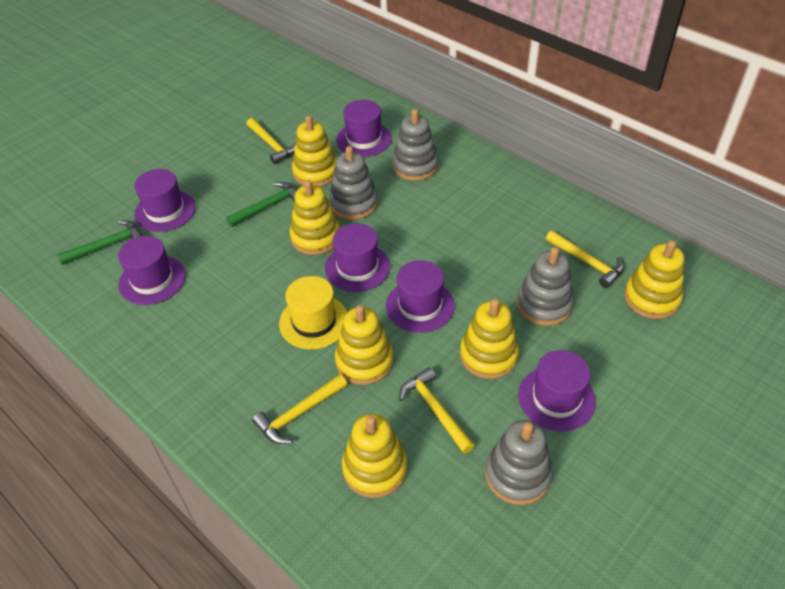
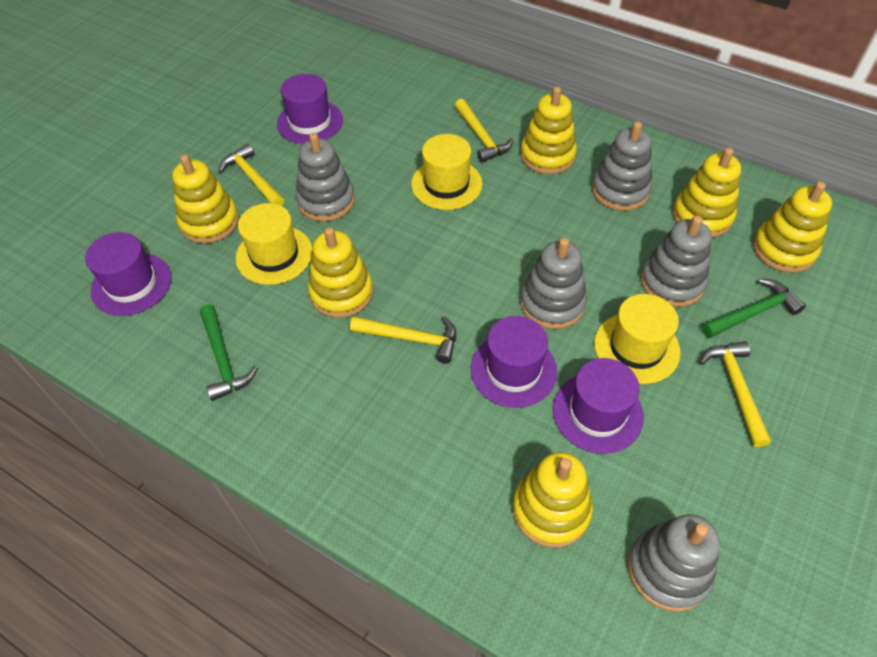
grey stacking toy: [329,146,378,220] [392,109,438,181] [485,420,553,505] [517,247,574,326] = 4 -> [295,133,355,221] [520,238,587,329] [592,121,652,211] [628,514,720,612] [641,215,711,307] = 5
purple hat: [118,236,186,305] [134,169,196,232] [325,223,390,292] [336,100,392,157] [386,260,455,333] [518,350,596,432] = 6 -> [85,232,172,316] [277,74,343,144] [471,316,557,408] [553,358,644,454] = 4
yellow hat: [279,276,347,350] = 1 -> [235,203,313,285] [411,134,483,210] [594,294,681,384] = 3

